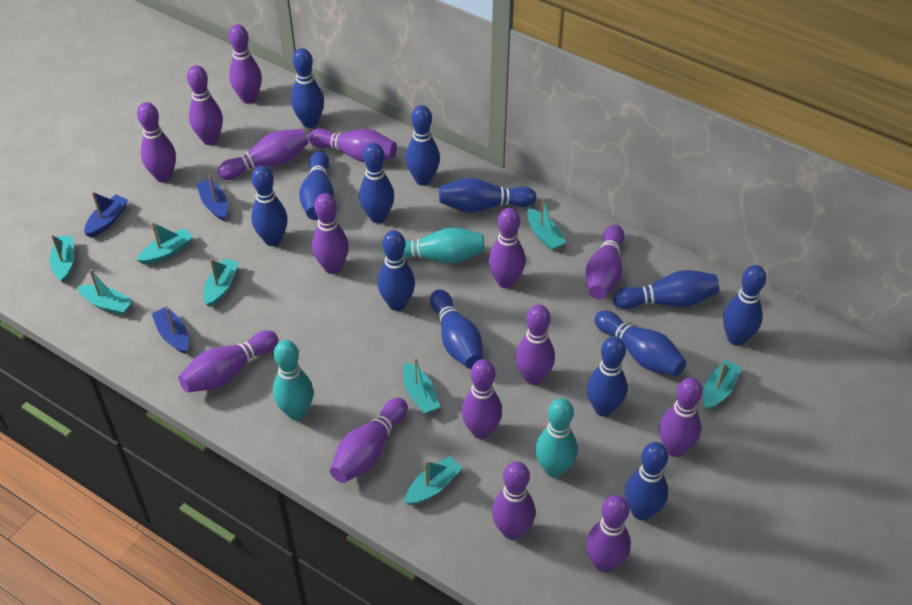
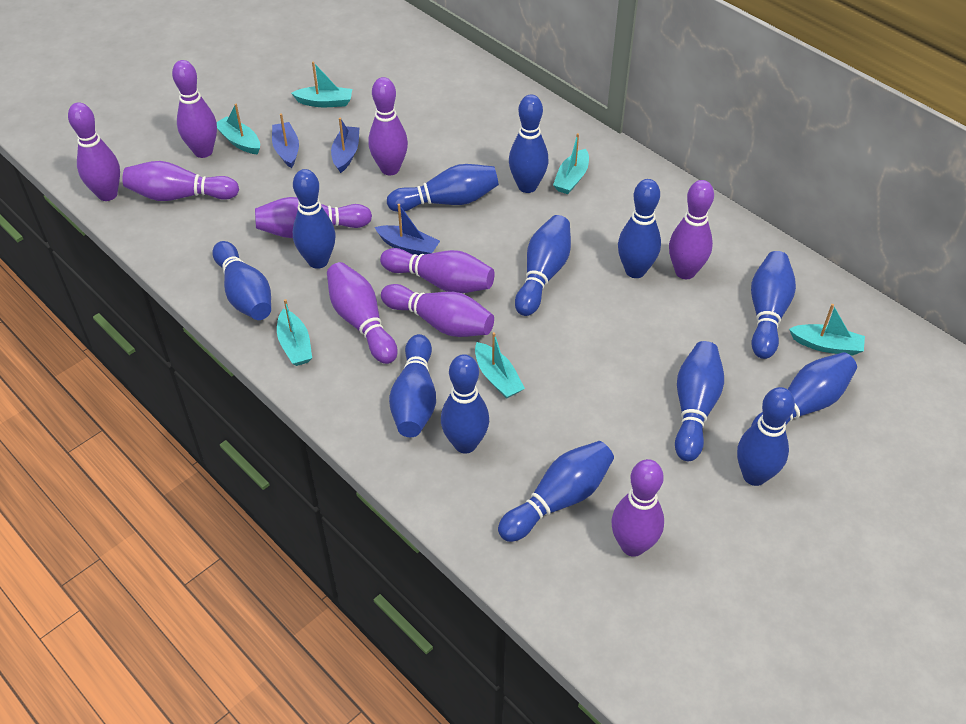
purple bowling pin: [137,102,176,183] [178,330,278,393] [187,65,223,145] [217,129,309,180] [229,24,262,104] [308,128,397,163] [312,193,349,274] [330,398,408,483] [461,359,502,439] [489,208,526,289] [492,461,535,540] [516,304,555,385] [585,225,624,299] [586,495,631,573] [659,377,703,457] = 15 -> [68,102,120,201] [122,161,239,201] [172,60,217,158] [255,197,372,238] [327,262,397,364] [369,77,408,175] [380,248,495,293] [381,284,494,337] [611,459,664,557] [669,180,714,279] = 10
turquoise boat: [50,235,75,283] [77,269,133,315] [137,222,193,265] [203,259,239,307] [403,358,440,414] [405,456,462,505] [527,198,566,251] [703,359,741,410] = 8 -> [217,104,260,155] [277,299,312,366] [291,61,352,107] [475,332,525,399] [553,133,589,194] [789,304,865,356] = 6
turquoise bowling pin: [273,340,314,420] [383,227,484,263] [536,398,577,477] = 3 -> none = 0

